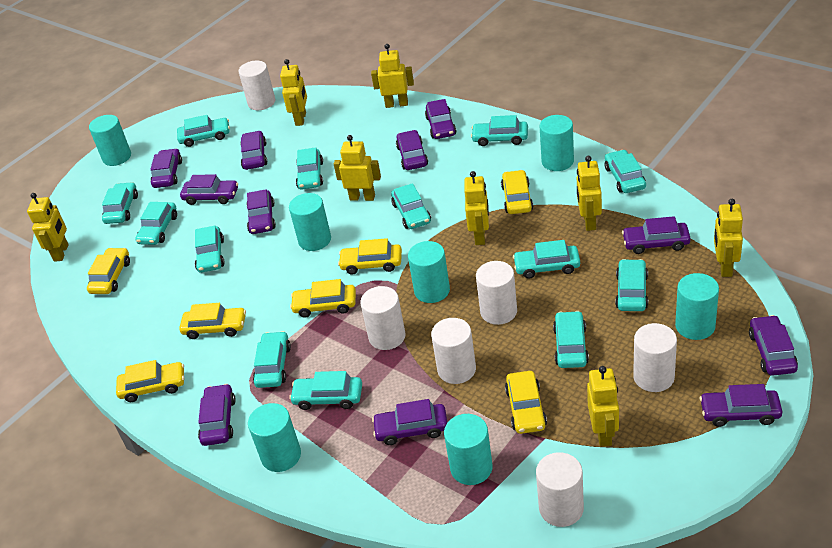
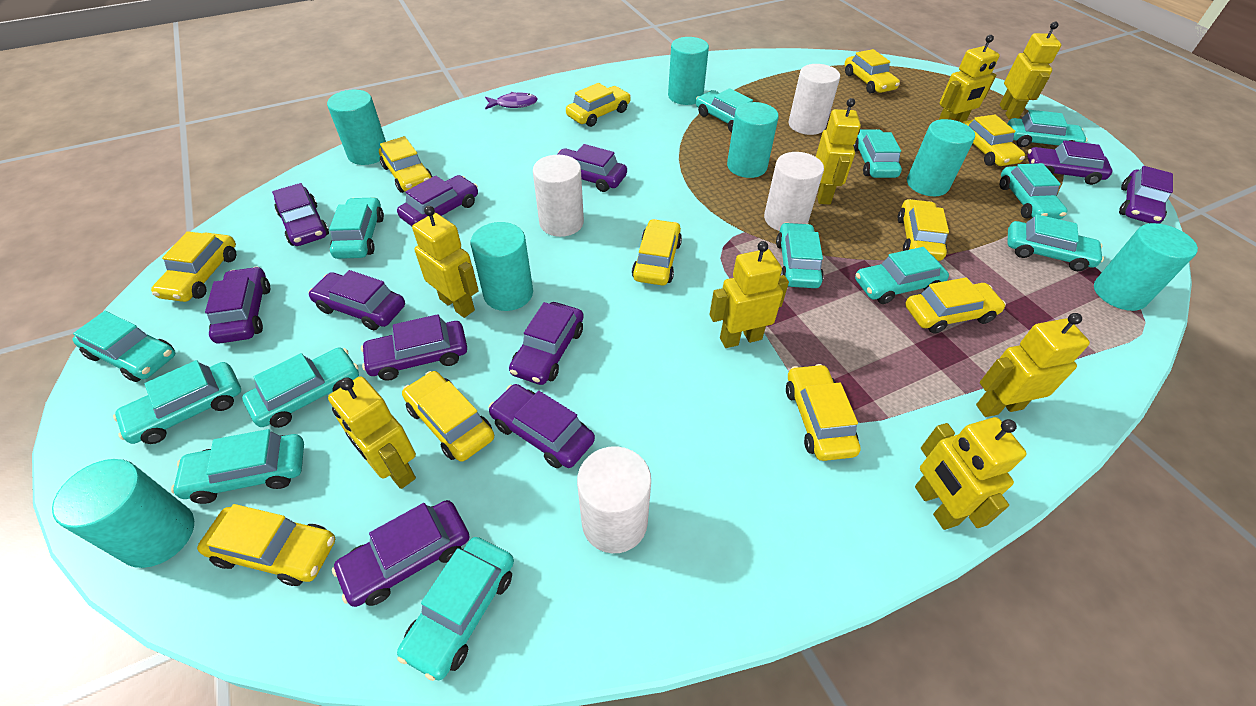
purple fish: none = 0 -> [485,92,537,109] = 1
white cylinder: [238,61,275,110] [360,286,406,350] [431,318,476,384] [476,261,517,325] [536,452,584,527] [633,323,677,392] = 6 -> [533,155,584,237] [577,446,651,553] [764,152,824,231] [789,64,840,135] = 4
yellow car: [87,248,130,294] [116,360,184,402] [179,303,246,339] [290,279,356,318] [338,238,402,275] [501,170,533,214] [505,371,547,434] = 7 -> [151,231,236,302] [197,504,335,586] [379,136,433,193] [402,371,494,462] [566,83,631,127] [632,219,682,285] [786,364,861,461] [845,49,900,94] [898,199,949,261] [905,277,1006,334] [962,114,1025,166] = 11

